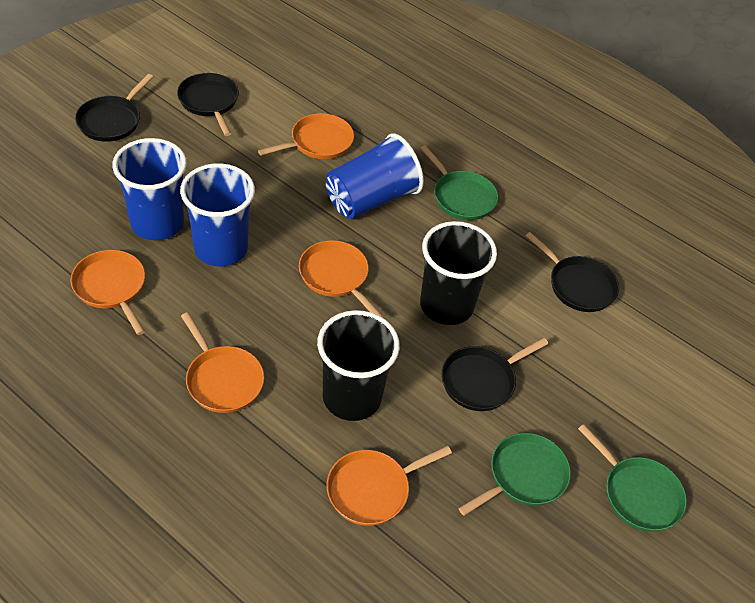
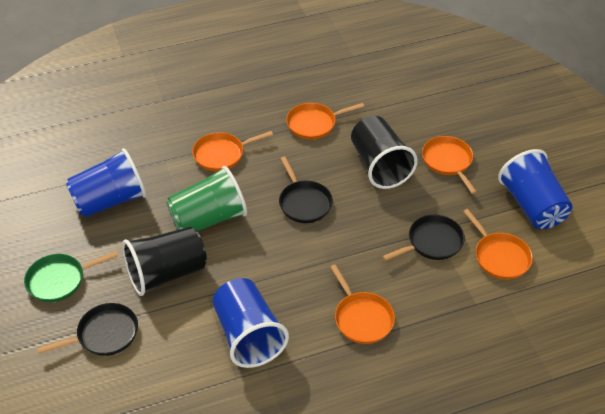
black pan: [75,74,153,142] [177,73,239,136] [441,338,548,411] [525,232,619,312] = 4 -> [38,303,138,356] [279,157,333,223] [382,215,465,261] = 3
green cup: none = 0 -> [166,166,247,231] = 1
green pan: [420,145,498,220] [458,433,571,516] [578,424,687,532] = 3 -> [24,252,118,302] = 1

